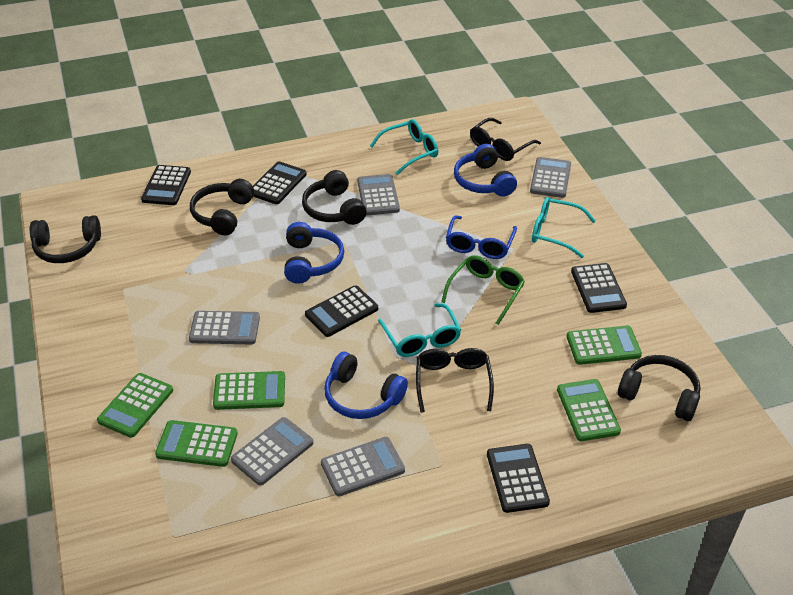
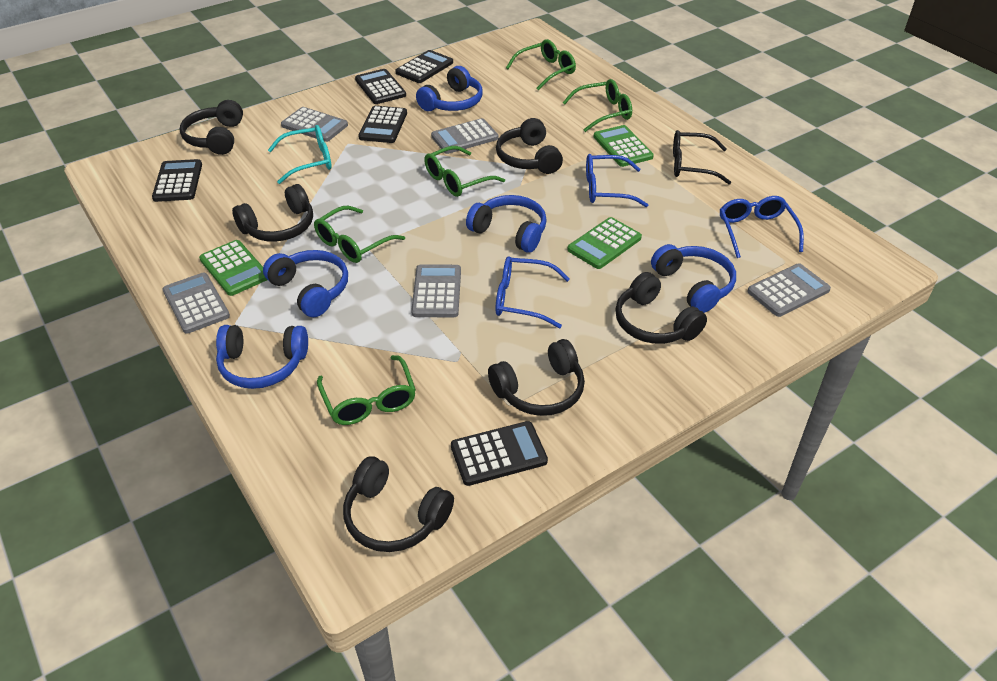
black glasses: [416,348,494,413] [470,118,541,161] = 2 -> [673,130,731,185] = 1
black headphones: [30,215,101,263] [190,179,254,235] [302,170,367,225] [618,355,701,421] = 4 -> [180,100,243,155] [232,184,313,242] [343,456,454,552] [488,339,585,416] [496,118,563,174] [615,272,707,344] = 6
blue glasses: [446,215,517,259] = 1 -> [496,257,570,328] [586,154,648,207] [720,196,804,258] = 3
blue headphones: [284,222,344,284] [324,352,408,419] [454,144,517,197] = 3 -> [216,325,308,389] [263,250,348,317] [416,66,483,111] [466,195,547,253] [651,244,736,313] = 5
green calculator: [97,373,173,438] [155,420,238,467] [213,371,285,410] [557,379,621,441] [567,326,642,365] = 5 -> [199,240,267,296] [567,217,642,269] [594,125,654,167] = 3
green glasses: [441,255,525,325] = 1 -> [314,206,405,263] [317,355,416,425] [424,146,505,197] [506,39,576,90] [562,79,632,132] = 5
turquoise glasses: [370,119,439,175] [378,303,461,357] [532,197,596,258] = 3 -> [268,125,332,184] = 1

